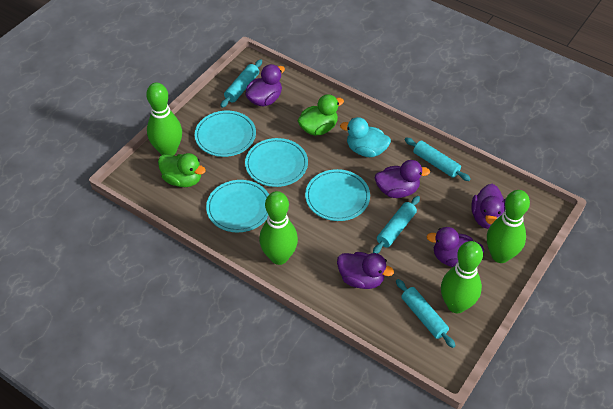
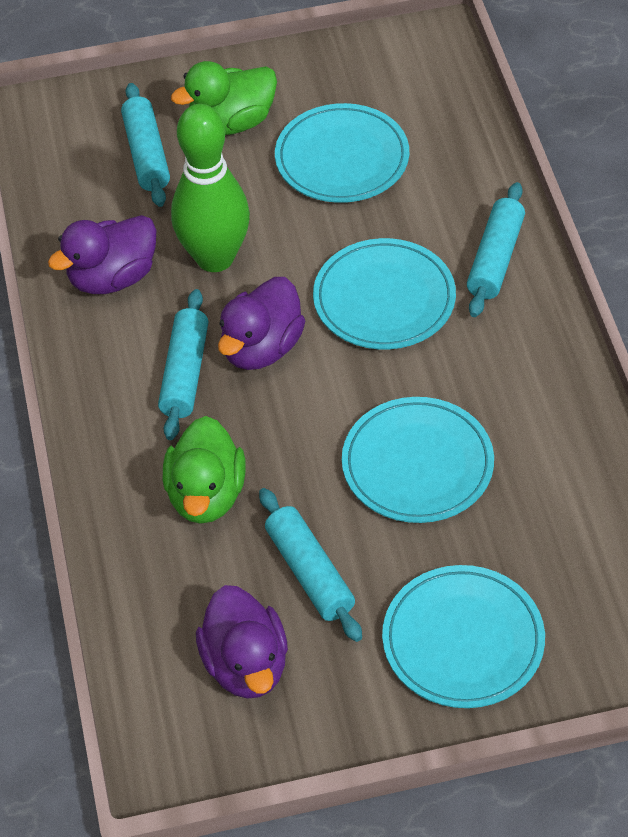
green bowling pin: [146,83,182,155] [259,191,298,265] [441,241,483,313] [487,190,530,263] = 4 -> [171,104,250,272] = 1
purple duck: [245,64,285,106] [337,252,394,289] [375,160,430,198] [426,227,484,267] [471,184,506,229] = 5 -> [48,215,157,294] [196,585,288,699] [218,277,305,370] = 3
turquoise duck: [340,117,391,157] = 1 -> none = 0

